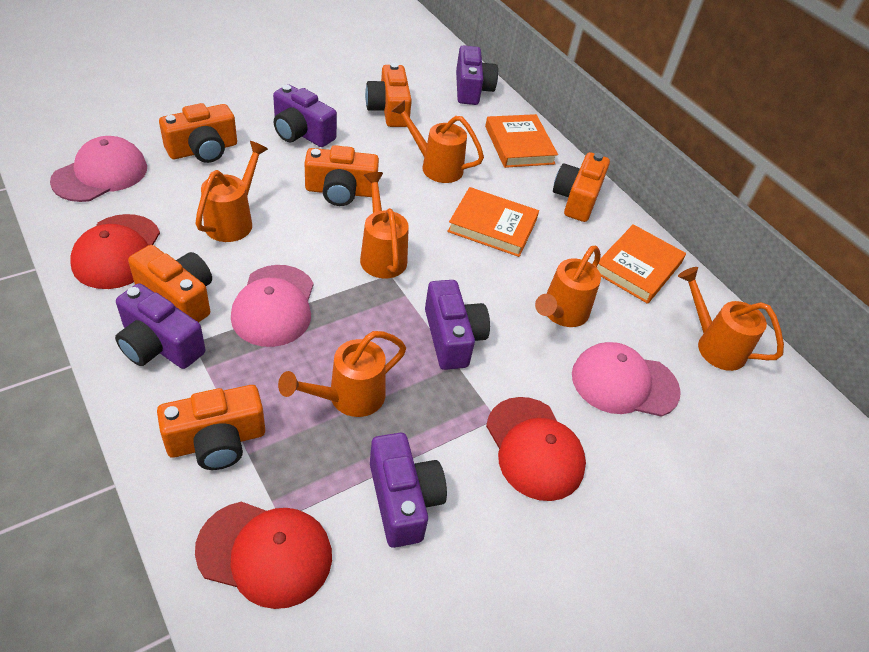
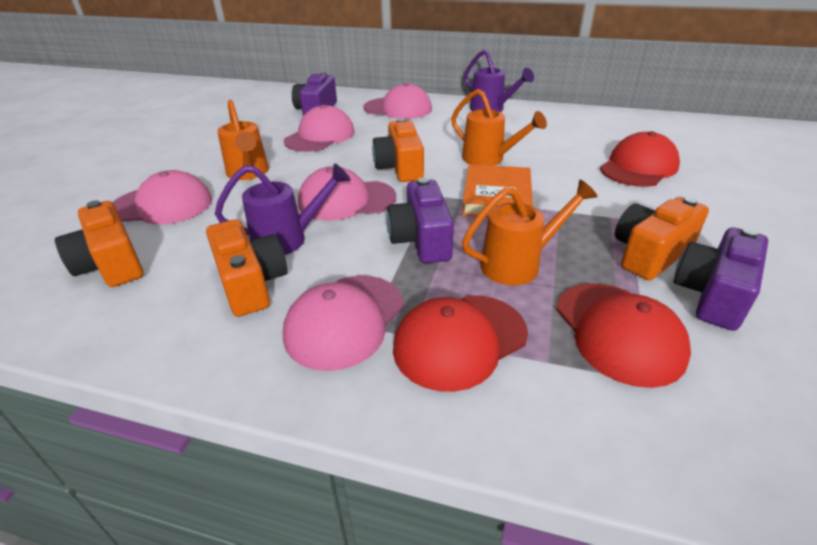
orange book: [447,187,539,257] [485,114,558,168] [597,224,686,304] = 3 -> [462,164,533,217] = 1
orange camera: [128,245,212,323] [157,385,265,470] [159,103,237,163] [305,145,379,206] [365,63,412,127] [553,152,610,222] = 6 -> [55,200,144,287] [206,219,288,317] [372,118,424,182] [615,197,709,280] = 4
orange watering can: [195,141,268,242] [278,331,406,417] [360,172,409,279] [391,100,484,183] [535,245,601,327] [678,267,784,371] = 6 -> [217,100,269,180] [451,89,547,166] [462,180,598,285] = 3
pink cap: [50,136,147,202] [231,265,314,347] [572,342,681,417] = 3 -> [112,170,212,224] [283,275,404,371] [284,105,354,152] [298,166,396,220] [363,83,432,119] = 5
purple camera: [115,283,206,369] [273,85,337,147] [370,433,447,548] [425,280,490,370] [456,45,498,105] = 5 -> [292,72,337,116] [387,178,454,263] [674,227,768,331] = 3
purple watering can: none = 0 -> [215,163,351,255] [464,50,534,112] = 2

